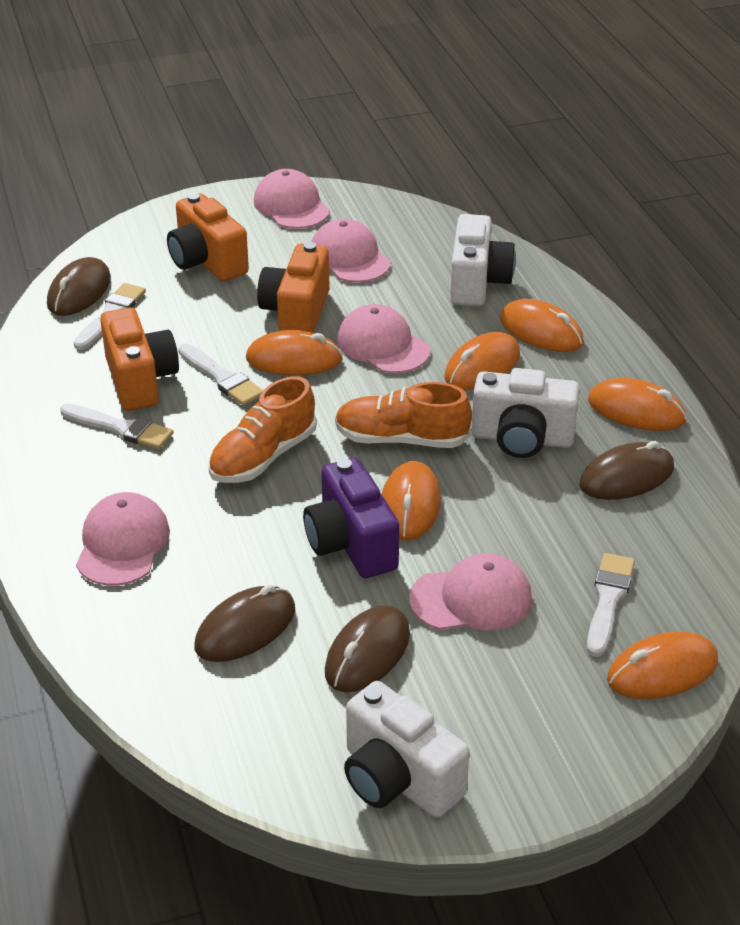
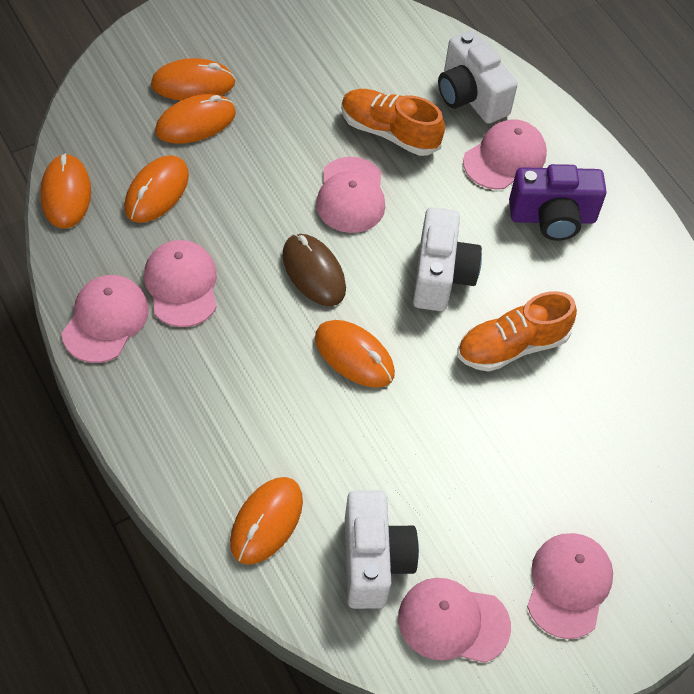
brown mouse: [47,257,111,316] [195,584,295,662] [325,605,410,692] [579,441,674,500] = 4 -> [282,234,346,306] = 1
orange camera: [100,307,179,411] [167,193,249,281] [257,242,330,333] = 3 -> none = 0
pink cap: [76,492,170,586] [254,169,330,229] [311,219,391,283] [337,304,430,373] [409,553,532,630] = 5 -> [62,275,149,363] [144,240,217,327] [316,157,385,233] [398,578,511,663] [463,120,547,190] [527,533,613,639] = 6
white brush: [60,404,174,449] [74,283,146,350] [178,344,263,406] [587,553,635,657] = 4 -> none = 0

